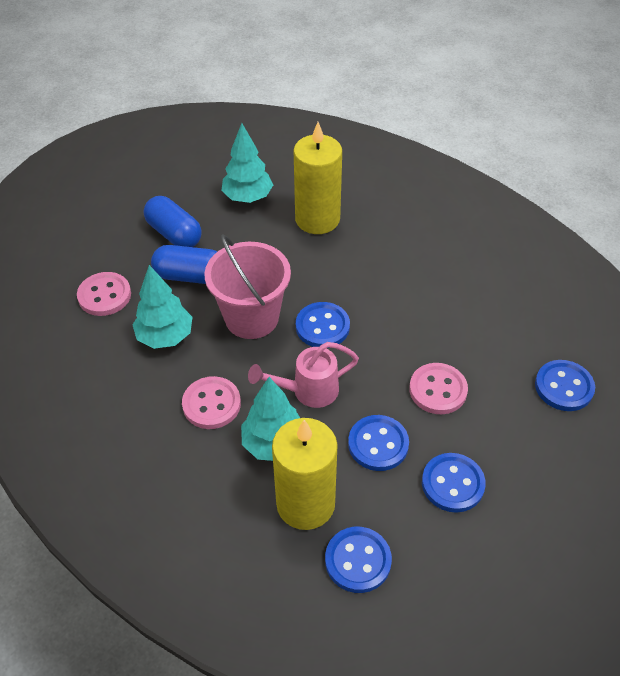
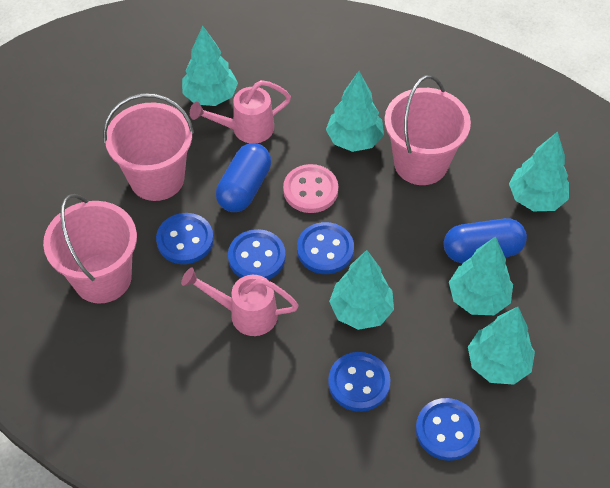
pink bucket: [205,234,291,339] = 1 -> [43,194,137,303] [103,93,194,201] [384,75,471,185] = 3
pink button: [77,272,131,316] [182,376,241,429] [409,363,468,414] = 3 -> [283,164,338,213] = 1
pink watering can: [248,342,359,408] = 1 -> [181,268,299,336] [190,80,291,143] = 2
turquoise tree: [132,265,192,349] [221,123,273,203] [241,377,300,461] = 3 -> [182,26,238,106] [326,71,384,152] [329,250,394,330] [449,236,513,315] [468,307,535,385] [509,131,569,211] = 6
yellow candle: [272,418,338,530] [294,122,342,234] = 2 -> none = 0

